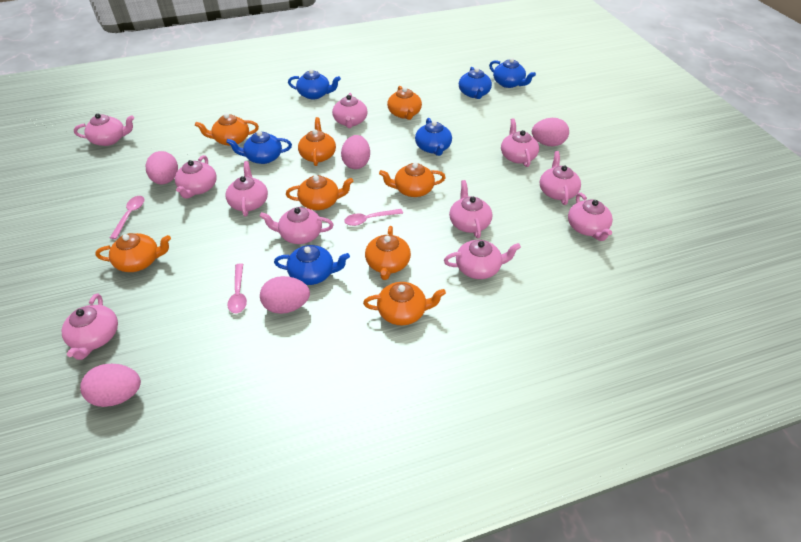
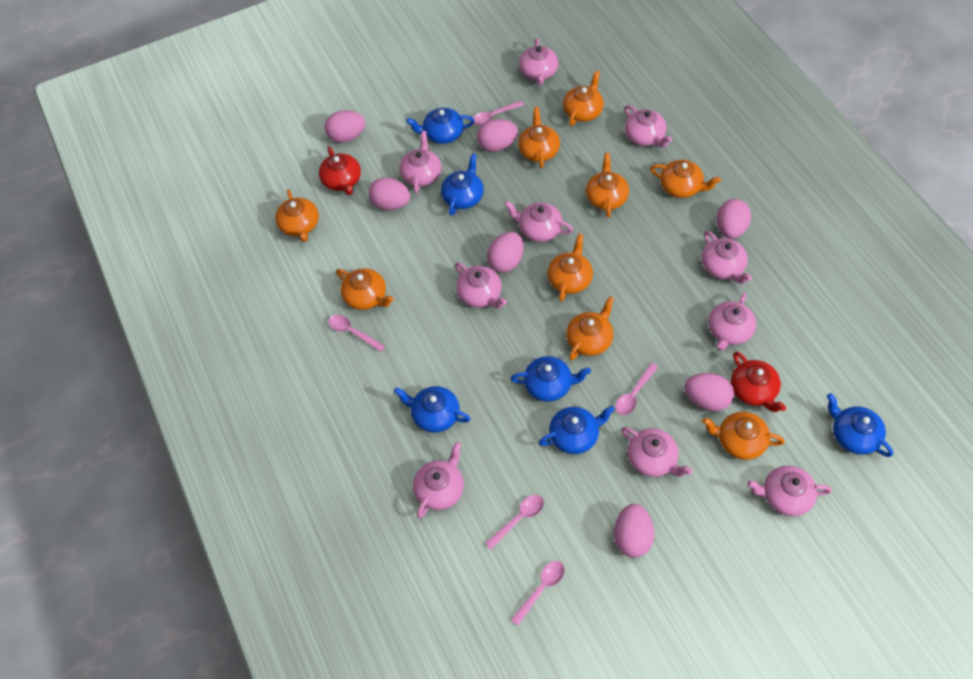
orange teapot: [95,233,171,272] [195,113,259,146] [286,175,354,210] [298,117,336,166] [363,282,446,325] [365,226,411,280] [379,163,446,197] [387,86,422,120] = 8 -> [275,189,319,242] [336,268,393,310] [518,107,560,169] [547,234,593,302] [563,70,604,126] [566,297,614,360] [586,153,629,218] [650,160,721,198] [702,412,784,460] = 9
pink egg: [80,364,141,407] [146,151,178,184] [260,276,310,314] [341,135,370,169] [532,118,569,146] = 5 -> [325,110,366,143] [368,177,411,210] [477,119,518,152] [487,232,524,273] [614,504,654,557] [684,373,734,411] [716,199,751,239] = 7
pink spoon: [110,196,145,239] [227,263,247,313] [344,209,403,226] = 3 -> [329,315,385,352] [473,100,524,125] [485,495,544,549] [511,561,565,626] [615,363,658,415] = 5
pink teapot: [61,293,118,360] [74,113,134,146] [175,155,217,199] [226,161,268,216] [260,207,334,244] [332,93,368,128] [444,240,521,279] [449,180,492,238] [501,118,539,167] [540,151,581,205] [568,193,613,241] = 11 -> [399,131,441,194] [413,442,464,518] [455,262,507,309] [504,201,573,242] [519,38,558,85] [621,427,693,477] [624,105,672,148] [702,231,752,284] [708,293,756,351] [747,466,832,516] = 10
red teapot: none = 0 -> [319,146,361,195] [731,351,786,412] = 2

